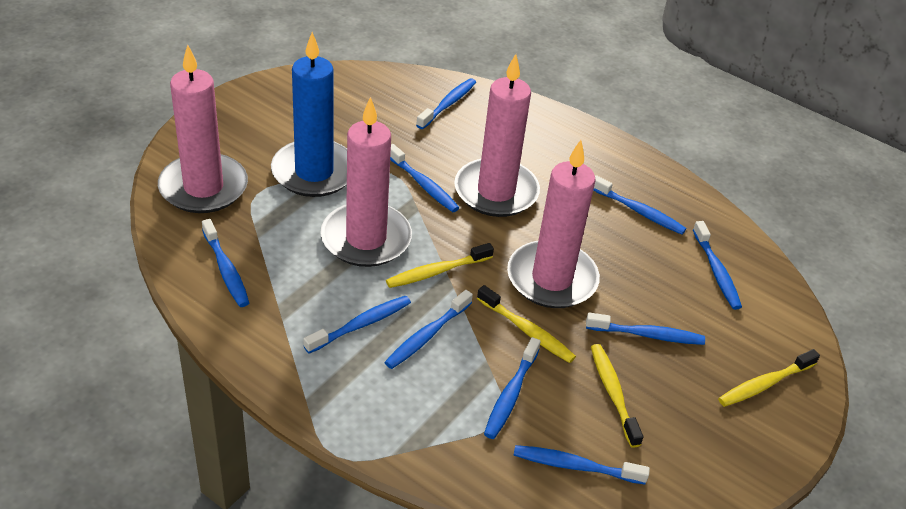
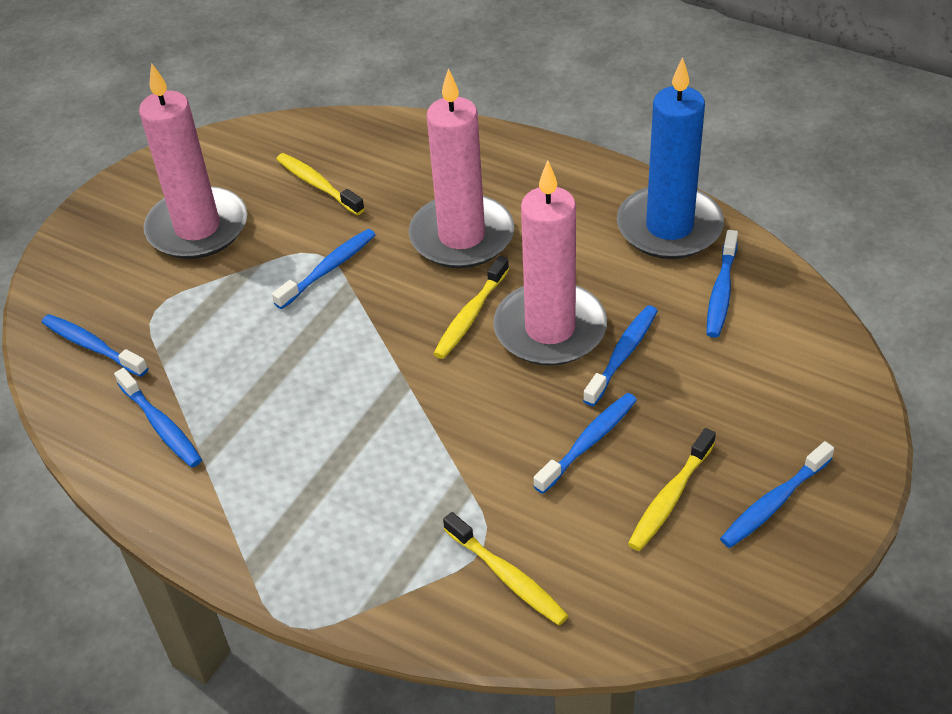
blue toothbrush: [202,219,249,307] [303,296,411,353] [384,290,473,369] [390,144,459,212] [416,78,476,129] [484,337,541,439] [513,445,650,485] [586,312,705,345] [593,175,686,235] [693,221,742,310] = 10 -> [42,314,148,377] [114,368,202,467] [272,229,375,309] [534,393,637,494] [583,305,658,406] [707,230,738,338] [720,441,834,548] = 7
pink candle: [158,44,248,213] [320,97,412,267] [454,54,540,217] [507,140,600,308] = 4 -> [139,63,247,259] [409,68,514,268] [493,160,607,366] = 3

